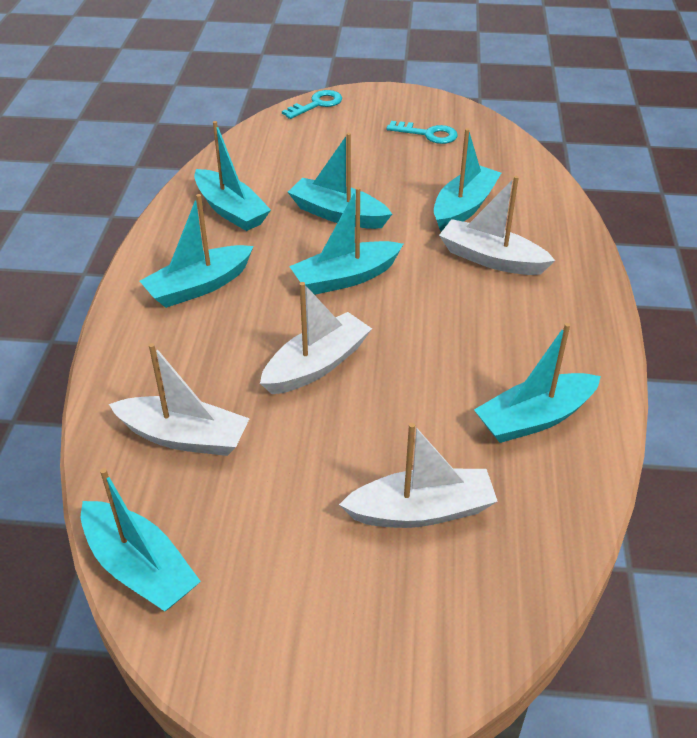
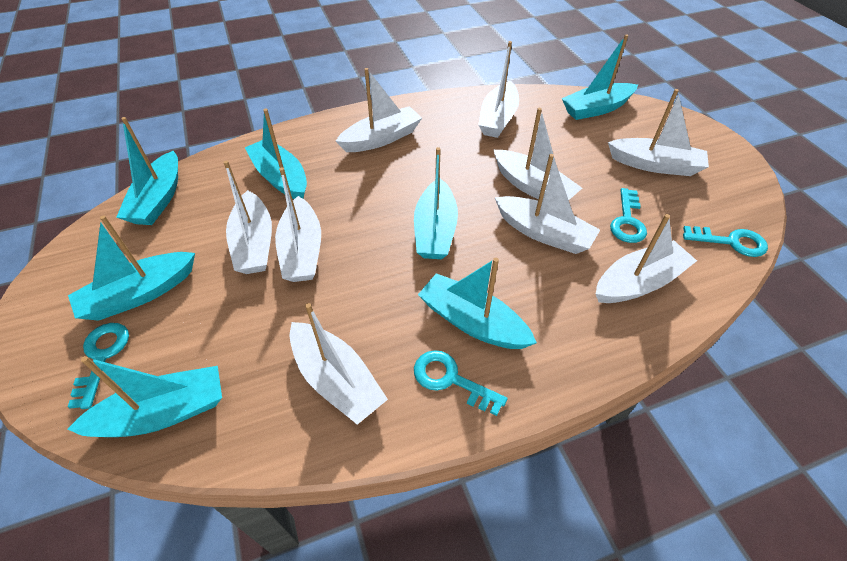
turquoise key: [282,90,342,119] [386,121,458,144] = 2 -> [68,323,129,409] [414,350,508,416] [610,188,647,243] [683,226,768,257] = 4
white boat: [109,343,250,456] [260,282,372,394] [339,423,498,528] [439,176,555,275] = 4 -> [224,160,272,274] [275,167,321,282] [290,303,388,425] [336,68,422,152] [478,41,519,138] [494,108,582,201] [495,154,600,254] [596,214,697,303] [608,89,709,176] = 9

